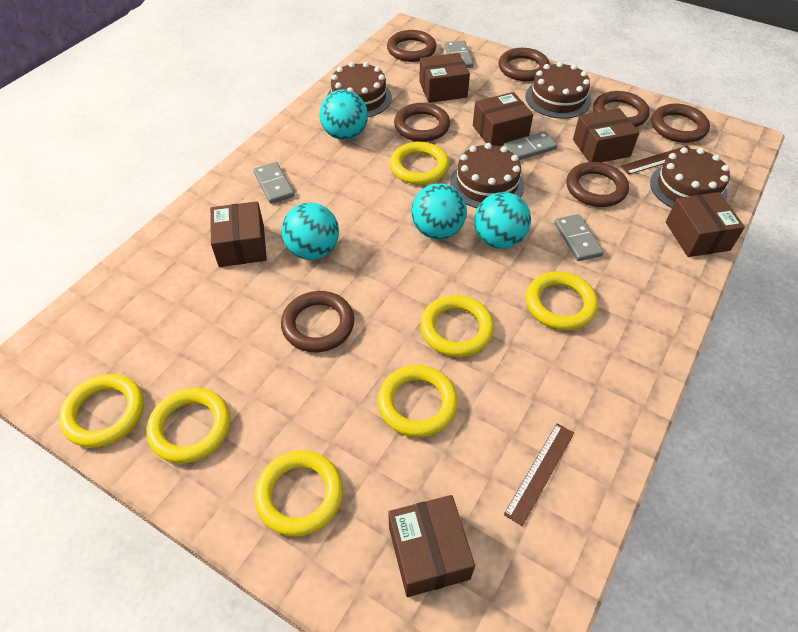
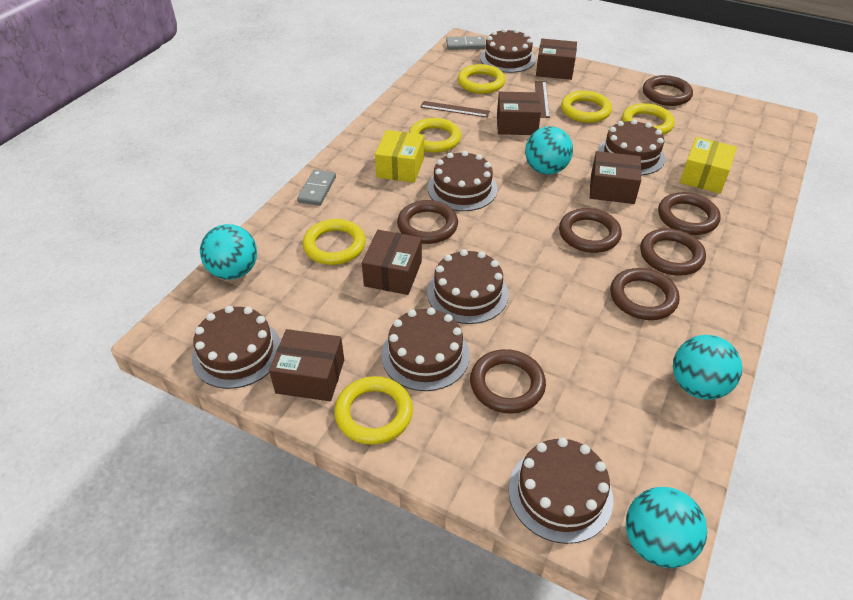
brown box: [210,201,267,267] [388,495,475,597] [419,53,470,103] [473,92,533,146] [573,108,639,162] [666,192,745,257] = 6 -> [269,329,344,401] [362,230,422,295] [497,92,541,135] [536,39,577,80] [590,151,641,204] = 5
brown cake: [327,62,392,117] [450,143,524,208] [525,62,591,119] [650,147,730,208] = 4 -> [192,306,281,389] [381,307,470,391] [427,249,509,324] [428,151,497,211] [480,28,536,73] [508,437,613,544] [598,119,665,175] = 7
grey domino: [253,162,294,204] [445,41,474,68] [503,131,558,160] [554,214,604,261] = 4 -> [297,169,336,206] [446,36,485,50] = 2
yellow box: none = 0 -> [375,130,424,183] [680,137,737,194] = 2
yellow ring: [59,374,144,448] [147,387,231,464] [255,450,343,537] [378,365,458,437] [390,142,449,185] [420,295,494,357] [526,271,598,330] = 7 -> [303,219,366,265] [334,376,413,445] [409,118,461,153] [458,64,506,94] [561,91,612,123] [622,103,675,135] = 6

